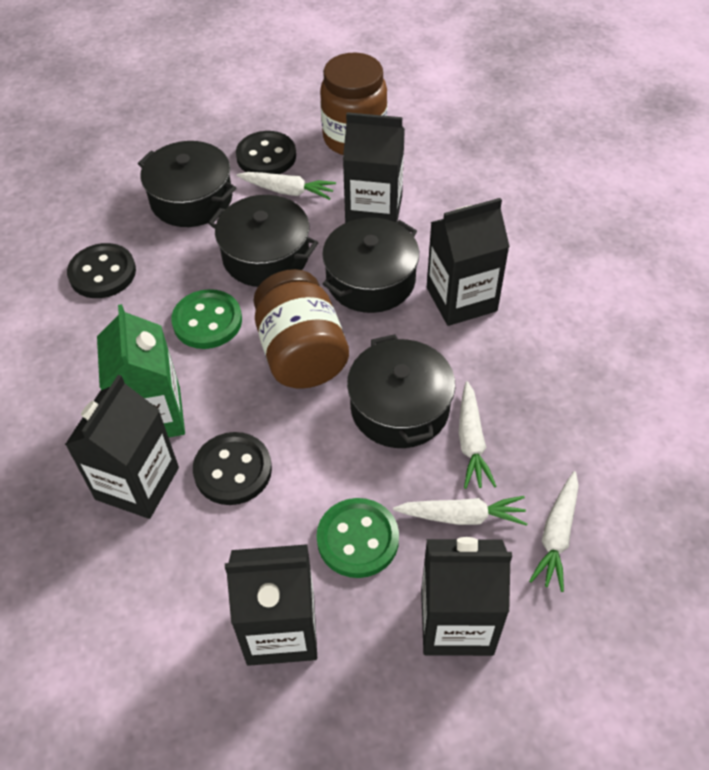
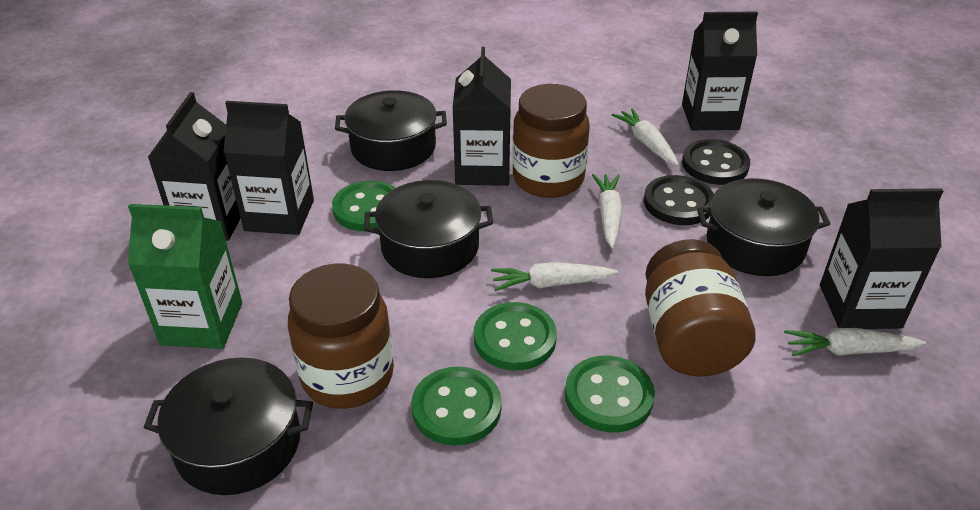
black button: [67,243,136,298] [193,432,272,505] [236,131,296,174] = 3 -> [644,175,714,225] [682,139,750,185] = 2
brown jar: [253,269,349,389] [320,53,387,155] = 2 -> [288,264,394,409] [512,84,590,198] [645,239,756,377] = 3
green button: [171,289,242,349] [317,498,399,578] = 2 -> [332,181,396,231] [412,367,502,446] [474,302,557,370] [565,356,655,432] = 4

